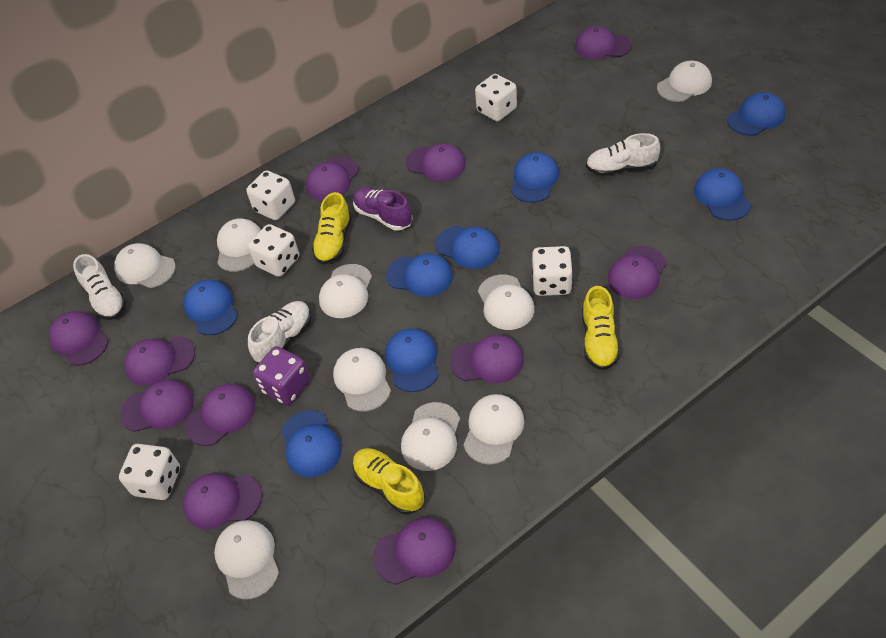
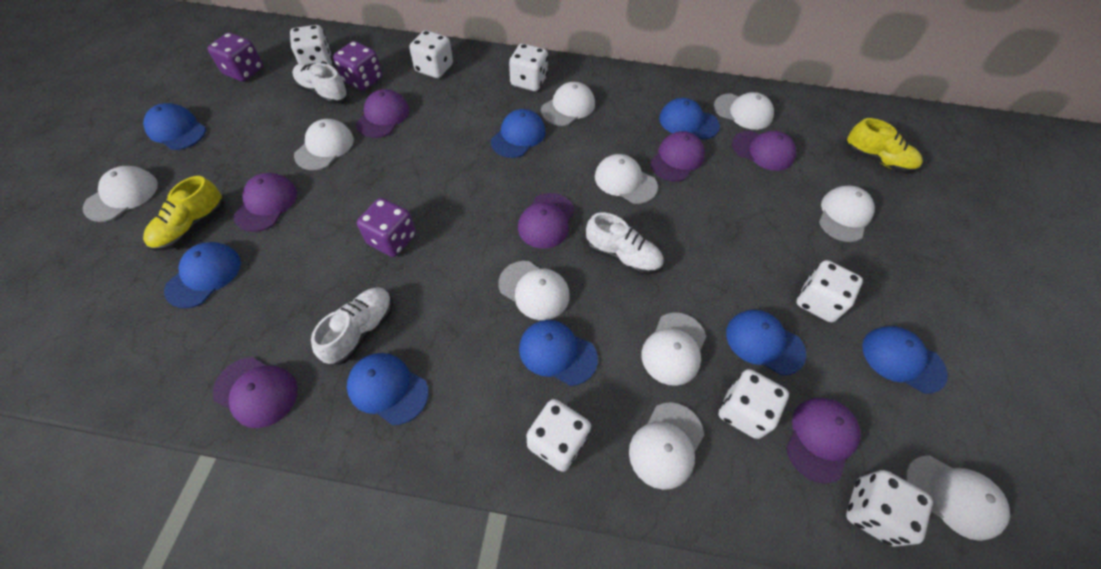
purple cap: [49,311,108,366] [120,380,194,432] [125,336,195,385] [183,473,262,529] [185,384,255,446] [306,157,359,200] [373,518,455,585] [406,143,466,181] [450,335,524,383] [575,26,632,59] [608,246,667,299] = 11 -> [213,357,298,428] [233,173,297,232] [356,89,409,138] [518,193,575,248] [650,131,705,181] [732,131,796,171] [786,398,861,484] = 7
purple dice: [253,346,310,405] = 1 -> [207,32,263,82] [333,41,382,91] [357,198,416,257] = 3
purple shoe: [353,187,413,231] = 1 -> none = 0
white cap: [114,243,176,288] [214,520,279,599] [217,218,261,272] [319,264,372,318] [333,348,391,412] [401,402,460,471] [464,394,524,465] [478,275,535,330] [657,61,712,102] = 9 -> [83,166,158,222] [294,119,354,170] [499,261,570,320] [541,82,595,126] [595,154,658,204] [629,402,704,490] [641,313,706,386] [714,92,774,130] [819,185,875,242] [906,455,1010,541] = 10
white dice: [119,444,180,500] [246,170,295,220] [248,224,299,277] [475,74,517,121] [532,246,573,296] = 5 -> [290,25,332,66] [409,30,453,78] [509,43,548,91] [526,399,591,472] [718,369,789,439] [796,260,863,322] [846,470,933,547] = 7
yellow shoe: [312,192,352,264] [352,448,425,515] [582,286,620,370] = 3 -> [143,176,224,251] [846,118,923,173] = 2

